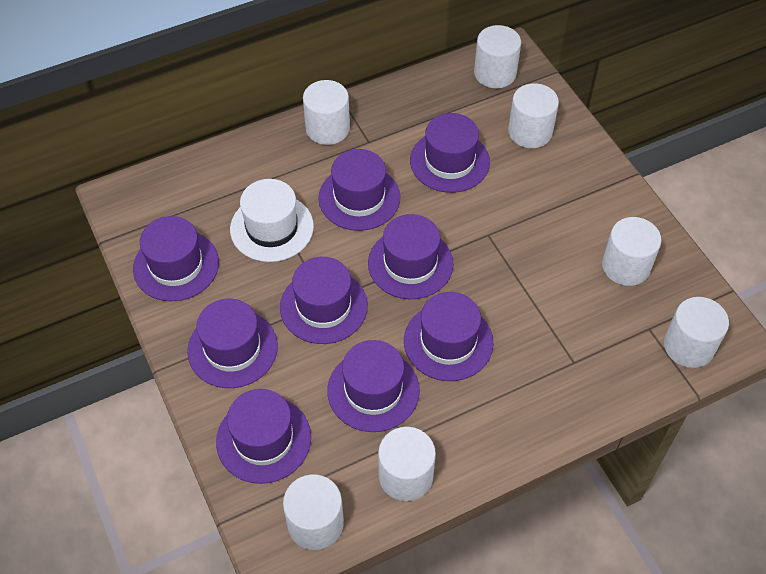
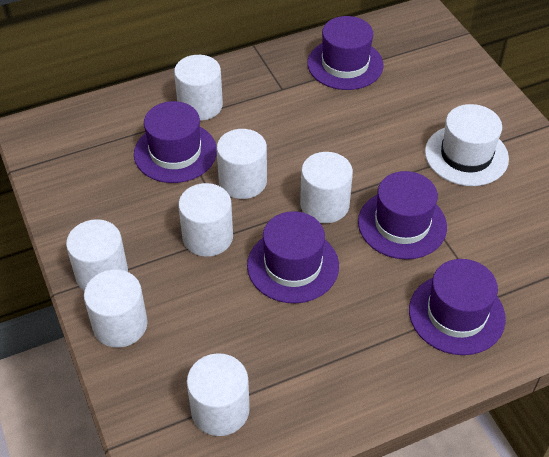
purple hat: [133,216,219,302] [187,299,278,388] [216,389,311,484] [280,257,368,344] [318,149,400,231] [327,340,420,432] [368,214,453,299] [404,292,494,381] [410,113,490,193] = 9 -> [134,101,217,183] [247,211,339,303] [307,16,384,90] [358,171,447,259] [409,259,506,355] = 5

